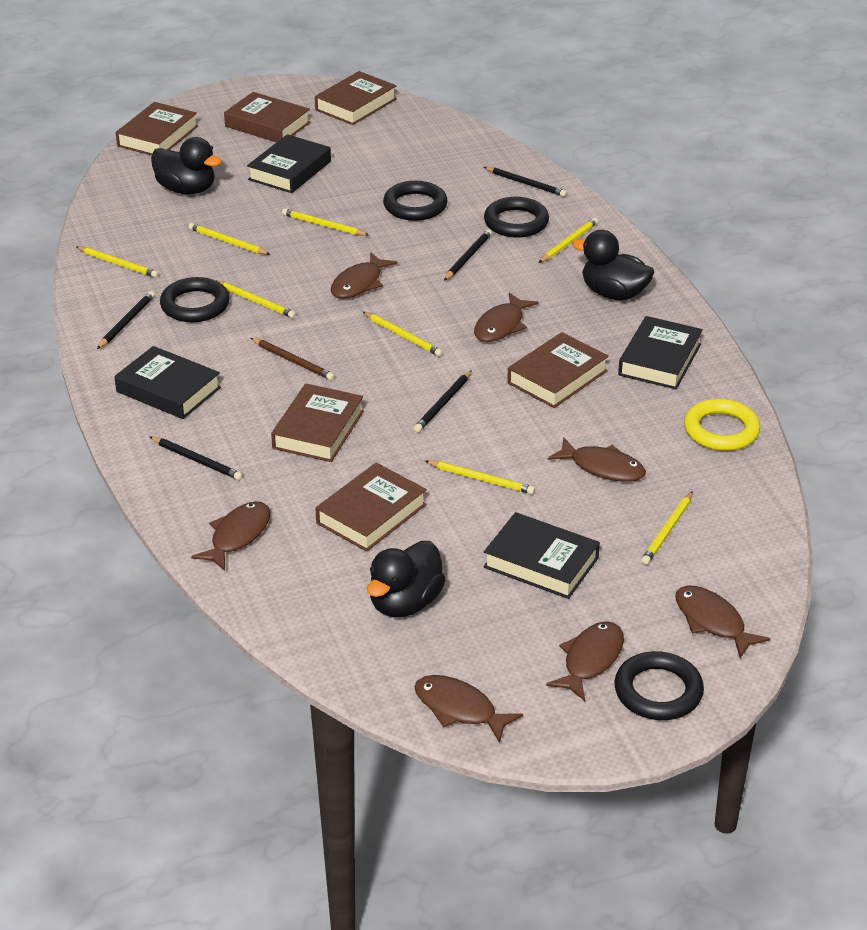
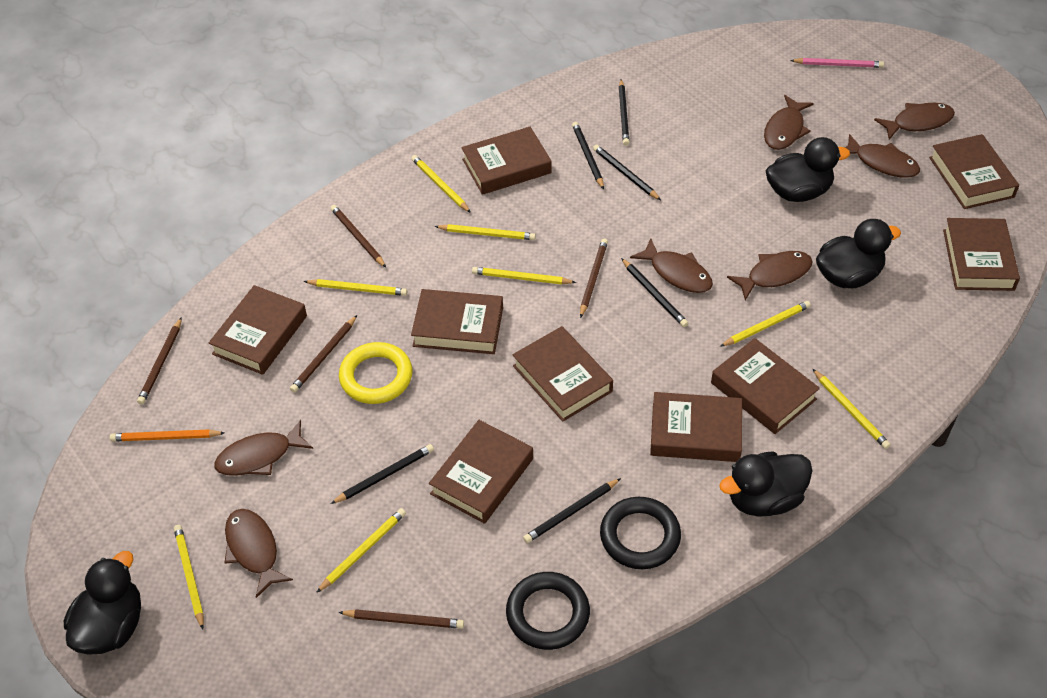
black book: [114,346,221,419] [247,134,331,193] [483,512,600,599] [618,316,703,389] = 4 -> none = 0
black duck: [151,137,221,195] [367,541,446,617] [572,230,654,301] = 3 -> [64,551,141,655] [719,451,813,517] [765,137,850,202] [816,219,901,288] = 4
black pencil: [97,291,155,349] [150,437,243,480] [414,370,472,432] [444,229,492,281] [484,167,567,197] = 5 -> [331,444,434,504] [523,478,621,543] [572,122,604,190] [593,144,661,200] [619,79,630,146] [621,258,688,327] = 6
black ring: [160,277,229,322] [383,181,448,221] [484,197,549,238] [614,651,704,720] = 4 -> [506,572,590,650] [600,497,681,569] = 2
brown book: [116,102,198,156] [224,92,310,142] [271,384,364,462] [315,71,397,125] [316,463,427,552] [507,332,609,408] = 6 -> [209,285,307,375] [411,289,503,354] [429,420,533,524] [461,127,552,195] [513,326,613,422] [650,392,742,462] [711,338,820,434] [929,134,1019,209] [943,218,1020,291] = 9
brown pencil: [250,338,335,380] = 1 -> [137,317,182,404] [290,315,357,393] [330,205,386,268] [338,609,464,629] [580,238,608,318] = 5
orange pencil: none = 0 -> [109,429,225,441] = 1
pink pencil: none = 0 -> [790,58,884,68] = 1

